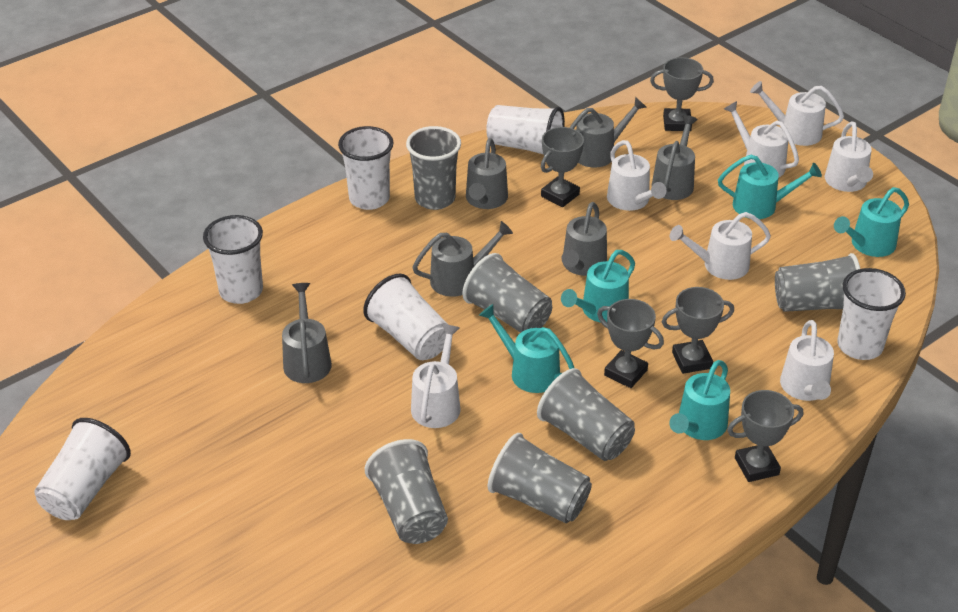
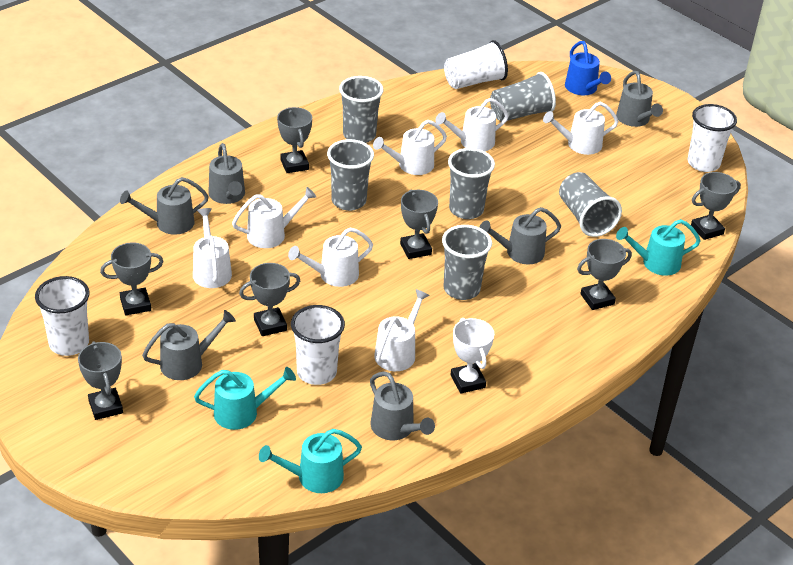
blue watering can: none = 0 -> [565,41,611,95] = 1
grey trophy: [541,127,584,207] [597,299,664,388] [650,57,714,131] [662,287,734,374] [727,390,803,482] = 5 -> [78,342,123,420] [100,242,164,316] [239,263,300,336] [277,107,312,173] [400,190,438,259] [577,239,632,310] [691,172,741,240] = 7
turquoise watering can: [479,304,574,393] [561,250,635,323] [669,360,730,440] [718,155,822,219] [834,187,909,257] = 5 -> [194,367,296,430] [259,429,362,493] [616,219,701,276] = 3
white cup: [34,418,131,520] [203,215,263,304] [338,126,394,210] [363,274,449,360] [486,105,565,154] [837,268,906,360] = 6 -> [35,276,90,356] [291,305,345,385] [444,40,508,89] [688,104,737,172] = 4
white trophy: none = 0 -> [450,318,494,394] = 1

